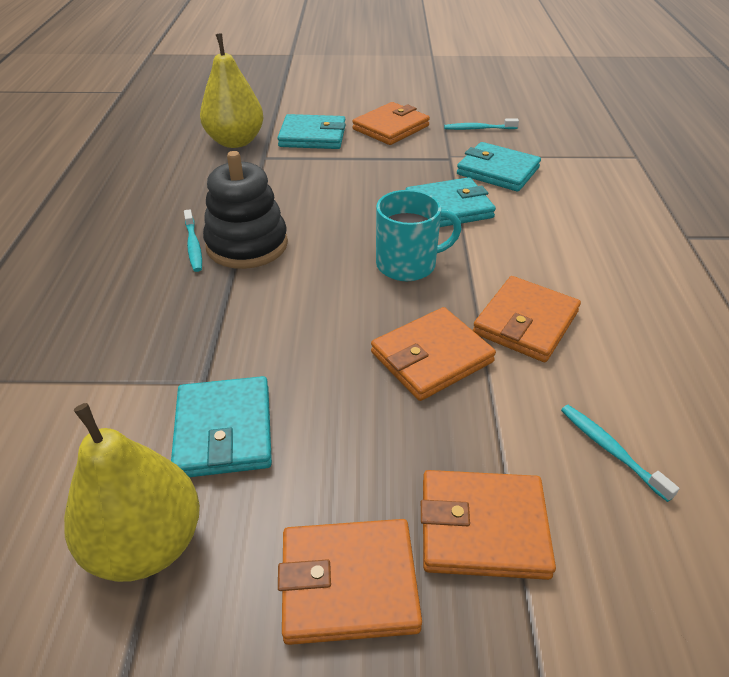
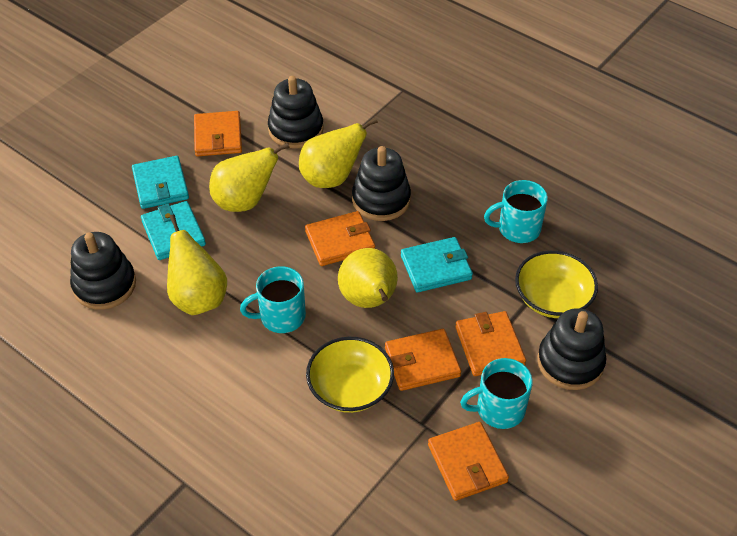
black stacking toy: [203,151,288,269] = 1 -> [70,232,136,310] [268,76,324,149] [352,146,411,221] [537,308,606,390] = 4
turquoise mug: [376,190,462,281] = 1 -> [240,266,306,333] [460,358,533,429] [484,180,548,243] = 3
turquoise toothbrush: [184,209,202,272] [444,118,519,130] [561,405,679,502] = 3 -> none = 0
turquoise wallet: [171,376,272,477] [277,114,346,149] [405,177,496,227] [457,142,541,192] = 4 -> [132,156,189,209] [141,201,206,260] [401,237,473,293] = 3
yellow bowl: none = 0 -> [306,337,394,413] [515,251,598,318] = 2
yellow pear: [64,403,200,582] [200,33,263,148] = 2 -> [167,215,227,315] [209,143,290,212] [299,118,378,188] [338,248,398,308] = 4

